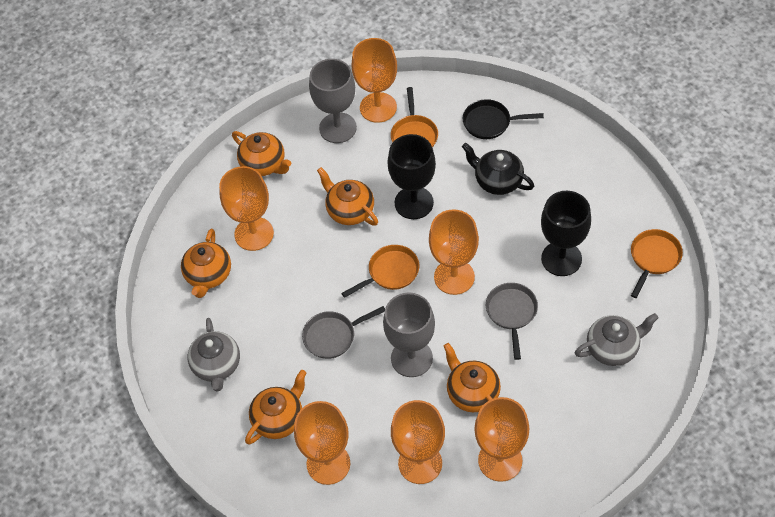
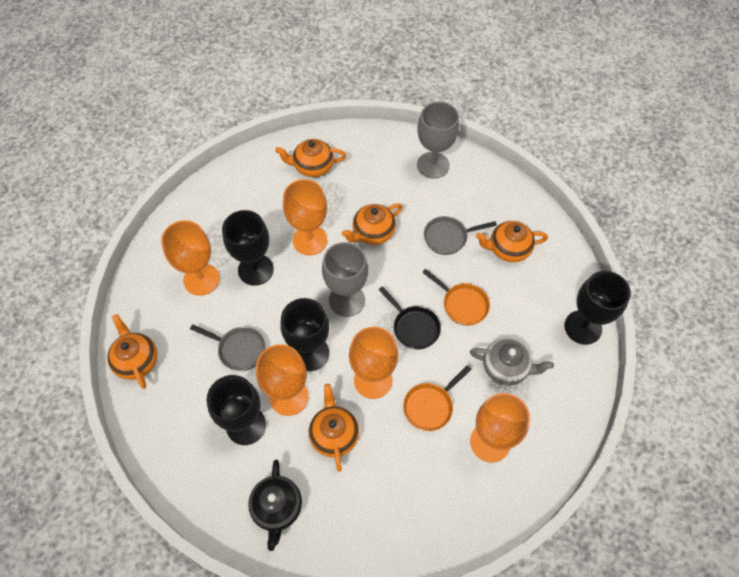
black goblet: [388,134,436,219] [541,191,591,276] = 2 -> [207,375,266,445] [222,210,274,286] [281,298,329,371] [565,271,631,345] = 4
grey teapot: [188,318,240,391] [575,313,658,366] = 2 -> [470,338,554,386] = 1
orange goblet: [219,166,274,251] [294,401,350,485] [352,38,397,123] [391,400,445,484] [429,209,479,295] [475,397,529,482] = 6 -> [161,220,220,296] [256,344,309,416] [283,179,327,255] [349,327,398,399] [470,393,530,463] = 5
orange pan: [341,245,419,298] [391,87,438,148] [631,229,683,298] = 3 -> [403,365,472,431] [422,269,490,326] = 2

